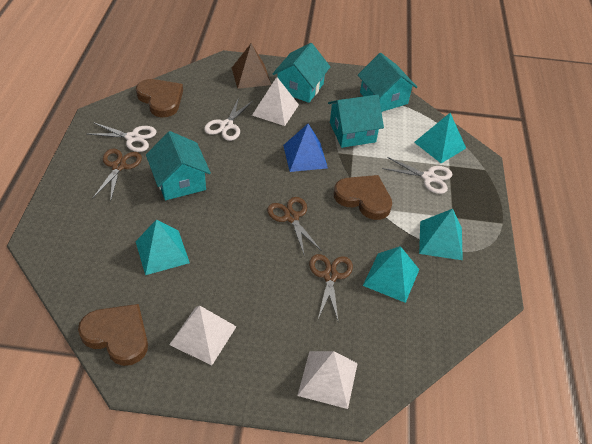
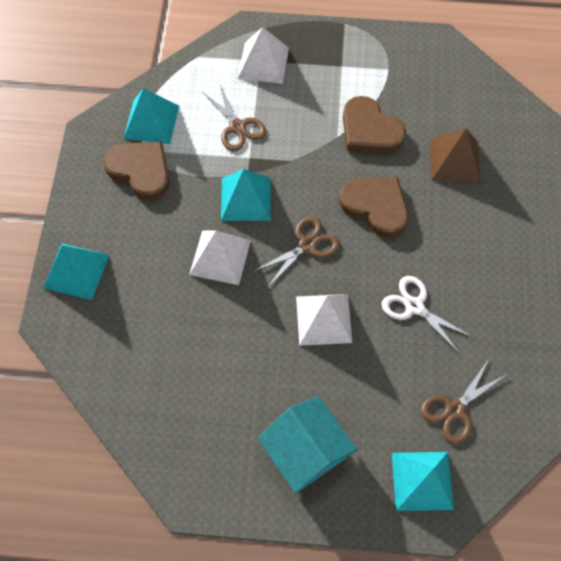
blue pyramid: [283,124,328,172] = 1 -> none = 0
turquoise house: [146,131,211,200] [272,43,330,103] [328,95,384,148] [358,53,417,112] = 4 -> [258,396,357,493] = 1
white scissors: [89,122,157,152] [204,98,253,141] [382,157,453,194] = 3 -> [381,276,472,353] = 1

